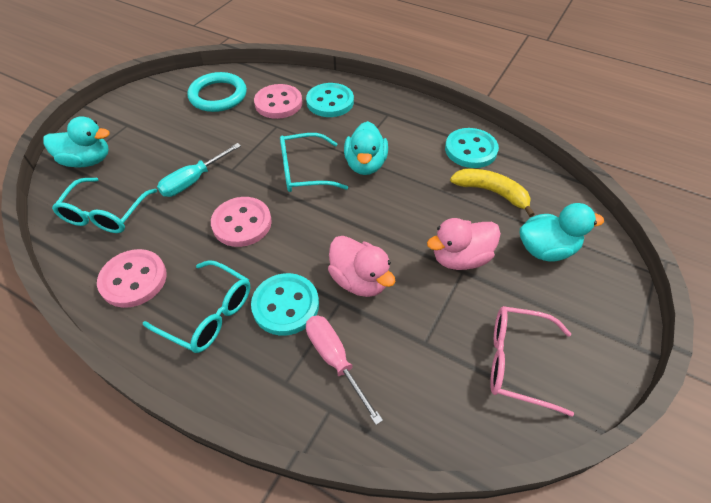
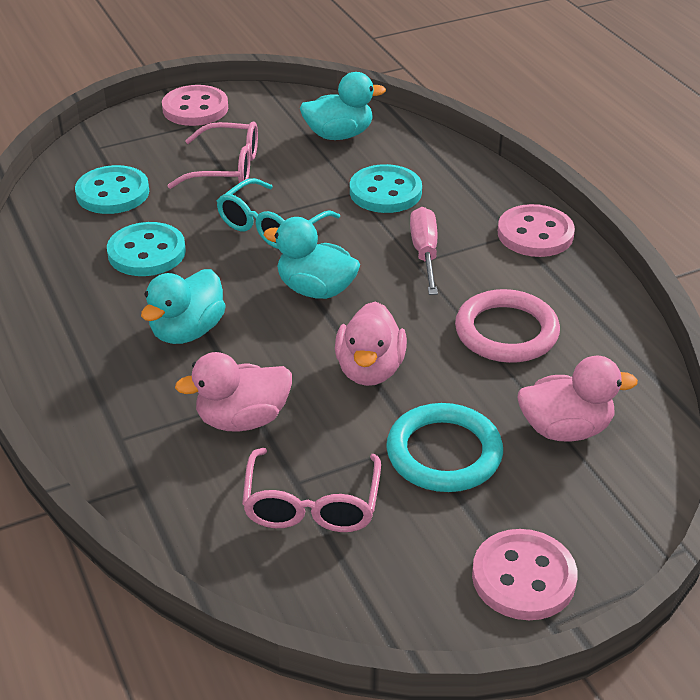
pink duck: [328,236,396,297] [427,218,501,270] = 2 -> [175,352,292,432] [335,301,407,386] [517,356,638,442] = 3
pink glasses: [490,306,574,417] = 1 -> [168,121,258,189] [242,448,381,532] = 2
pink ring: none = 0 -> [455,289,560,363] = 1
turquoise glasses: [52,178,157,233] [143,260,250,353] [280,133,348,192] = 3 -> [217,178,340,249] = 1
turquoise screwdriver: [157,143,241,197] = 1 -> none = 0
yellow banana: [450,169,535,217] = 1 -> none = 0

